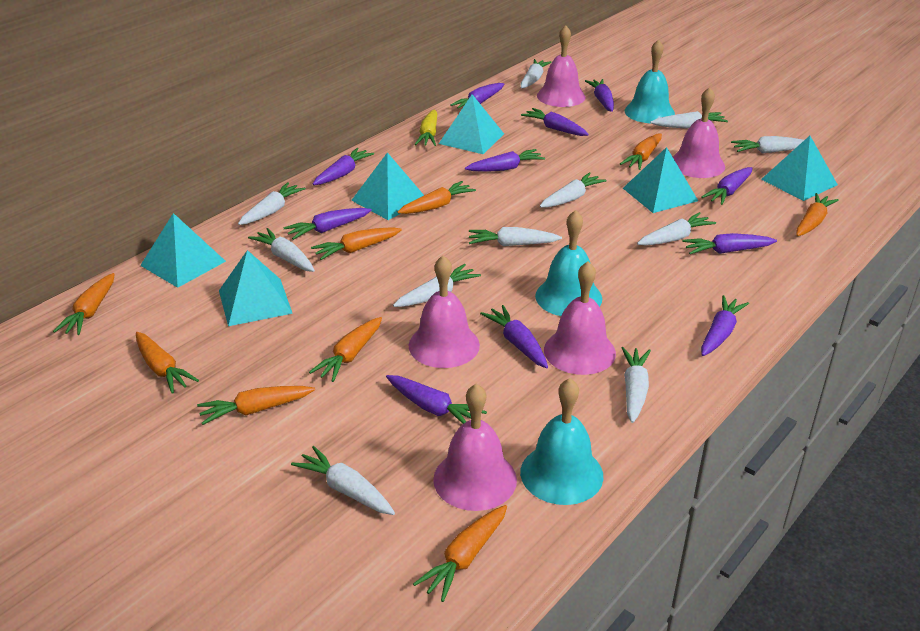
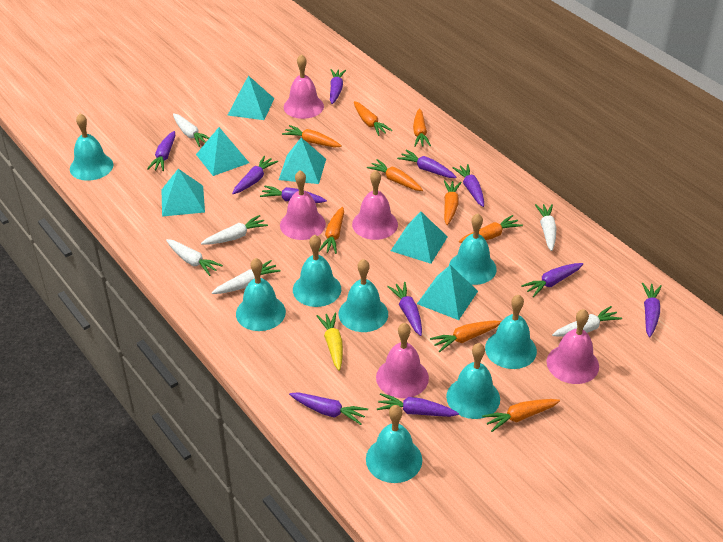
turquoise bell: [520,378,603,505] [535,210,602,316] [625,39,675,123] = 3 -> [70,114,113,181] [236,258,286,331] [293,235,341,307] [339,259,388,332] [366,405,422,483] [446,343,500,419] [449,213,497,285] [485,295,537,369] = 8
white carrot: [238,182,306,225] [248,228,315,272] [291,446,395,515] [393,264,481,307] [469,227,562,246] [521,59,551,88] [540,172,607,208] [622,347,651,423] [637,212,716,246] [650,111,728,129] [731,136,804,154] = 11 -> [166,239,223,276] [173,113,209,147] [201,215,268,245] [212,260,281,294] [535,204,556,251] [552,306,622,337] = 6

